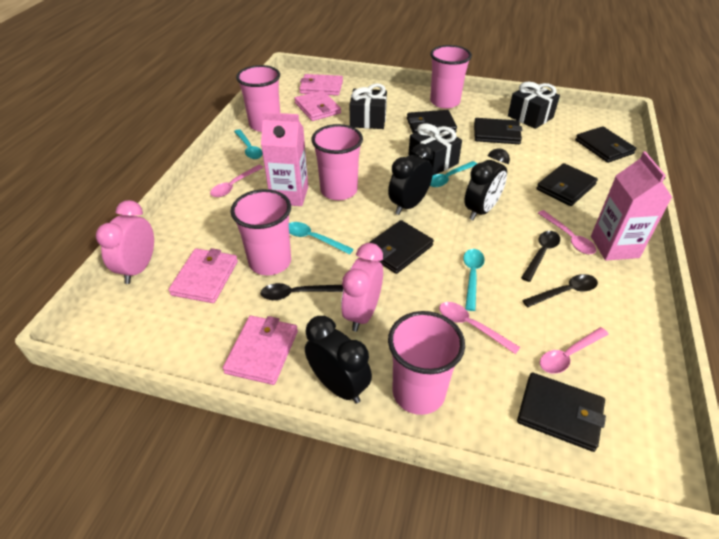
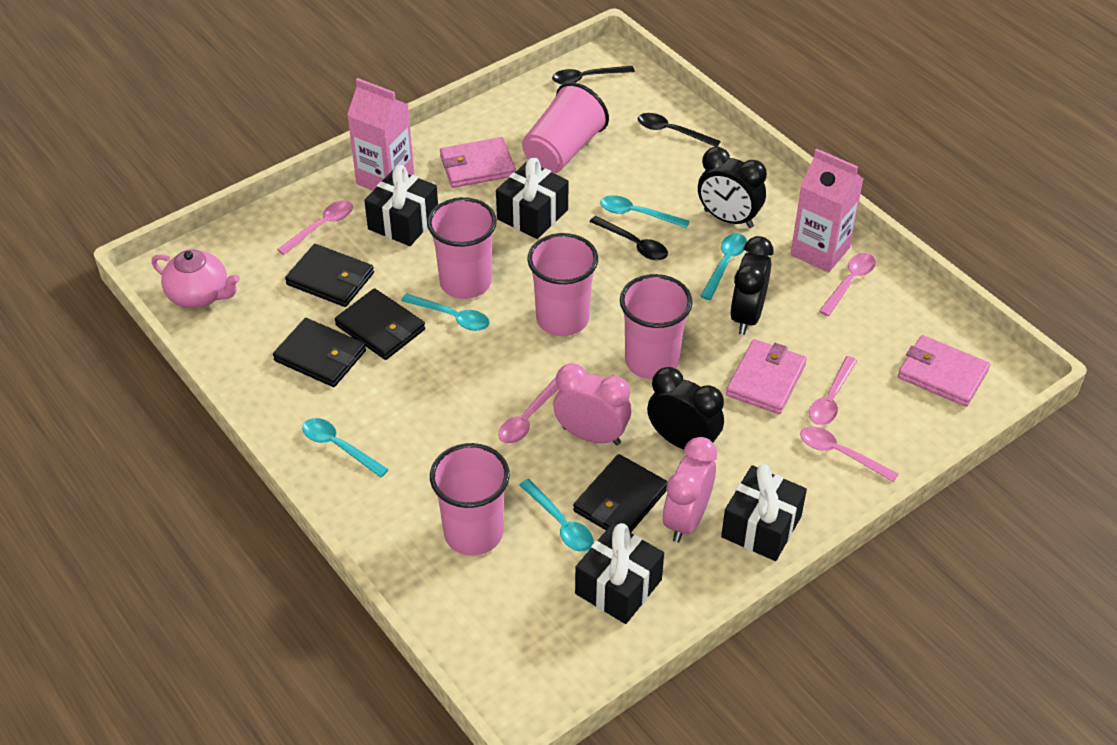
black gift: [350,83,387,129] [408,123,462,175] [508,82,560,129] = 3 -> [364,165,438,246] [496,158,568,239] [575,523,664,624] [721,464,807,561] = 4
black wallet: [369,220,434,274] [407,110,457,134] [474,118,523,144] [517,373,606,452] [536,163,598,206] [575,126,636,163] = 6 -> [273,318,366,387] [285,244,374,307] [335,288,425,360] [573,454,668,533] = 4
pink spoon: [210,165,264,197] [439,302,520,354] [538,210,596,254] [540,327,609,374] = 4 -> [277,200,353,255] [498,377,558,444] [800,426,898,482] [809,356,857,425] [819,253,876,316] = 5
pink teapot: none = 0 -> [152,249,240,308] = 1
pink wallet: [168,248,238,303] [223,316,298,385] [294,90,341,121] [299,74,343,96] = 4 -> [440,137,516,188] [726,339,807,414] [898,335,990,407] = 3
turquoise spoon: [234,129,263,159] [289,222,354,255] [430,161,477,187] [463,249,485,311] = 4 -> [302,418,389,478] [401,293,490,331] [519,479,594,552] [600,195,690,228] [700,233,747,300] = 5

